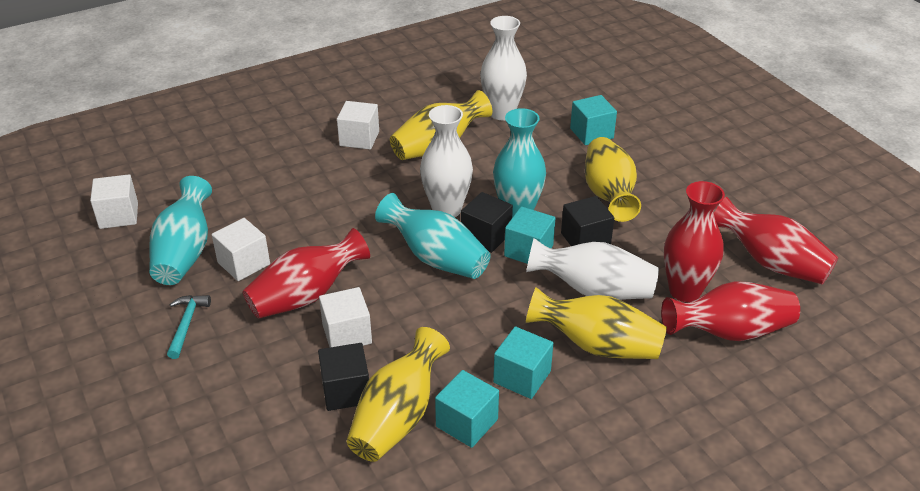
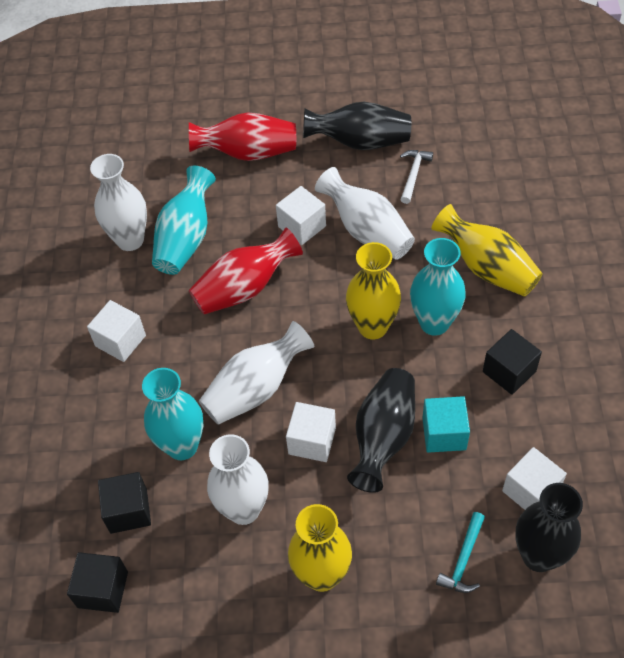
black vase: none = 0 -> [303,102,411,150] [347,368,415,493] [515,483,583,572] = 3
red vase: [243,228,370,319] [661,281,800,341] [664,181,725,302] [714,197,838,284] = 4 -> [189,112,296,161] [189,228,303,315] = 2
turquoise cube: [435,370,499,448] [493,326,553,399] [504,206,555,264] [570,95,617,145] = 4 -> [422,396,470,453] = 1
white hammer: none = 0 -> [400,150,433,204] = 1
white vase: [420,105,473,217] [480,16,527,120] [526,238,659,300] = 3 -> [90,154,147,251] [199,321,314,425] [207,434,269,525] [315,167,415,260] = 4
yellow vase: [347,327,450,462] [390,90,492,160] [526,287,667,359] [585,137,641,222] = 4 -> [288,504,352,592] [346,242,401,340] [431,204,543,297] = 3

